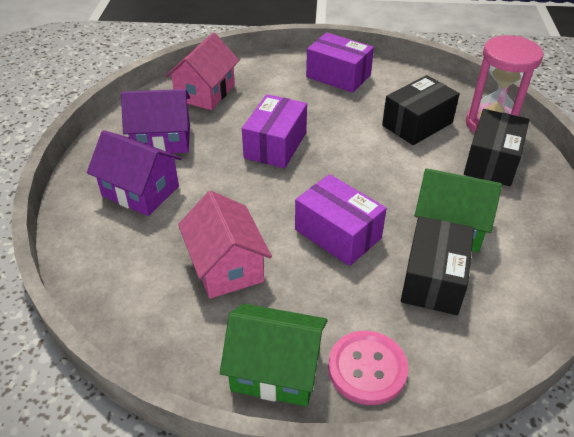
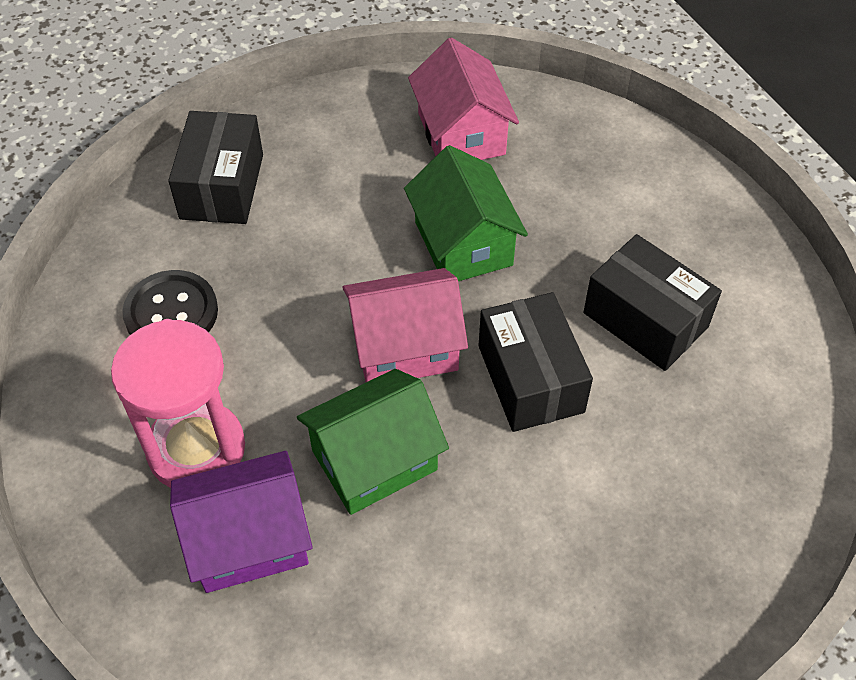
black button: none = 0 -> [122,270,218,335] = 1
pink button: [328,331,408,405] = 1 -> none = 0
purple box: [242,94,307,168] [295,174,387,266] [306,32,374,93] = 3 -> none = 0
purple house: [87,130,182,216] [121,89,190,153] = 2 -> [170,451,313,593] = 1

